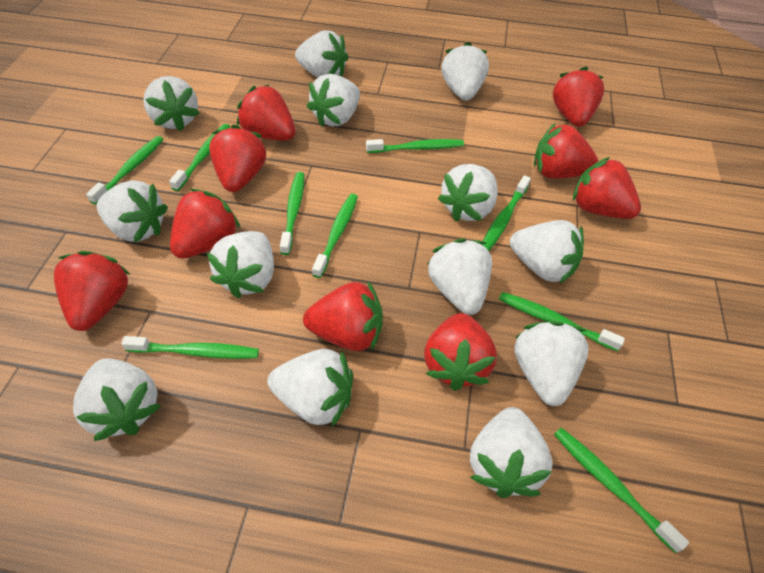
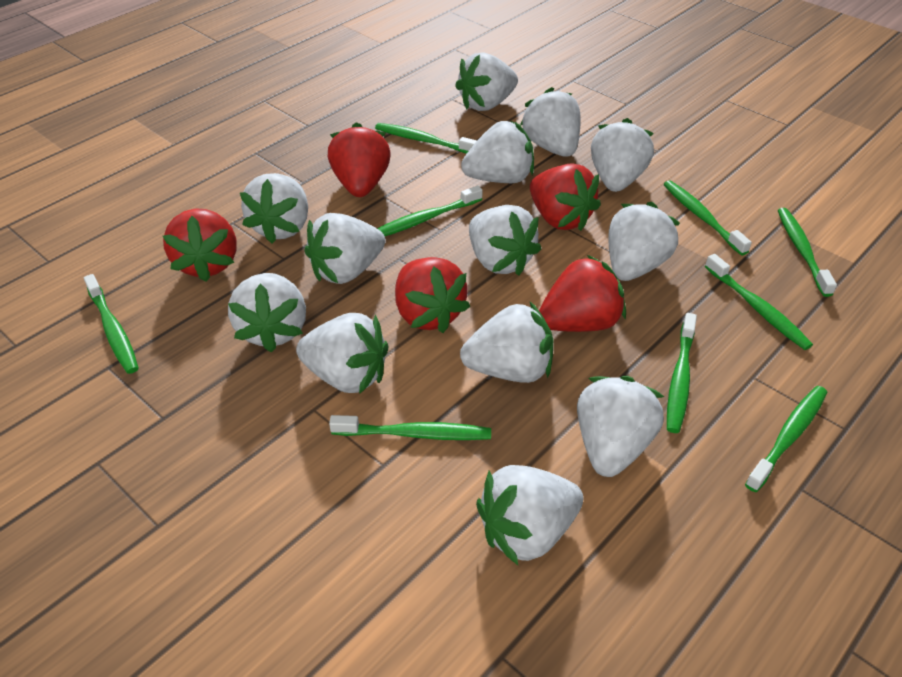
red strawberry: [54,251,131,331] [170,189,240,259] [209,125,266,192] [237,85,296,141] [303,281,383,351] [424,313,497,391] [534,123,599,179] [553,67,604,127] [573,157,641,219] = 9 -> [163,209,237,282] [328,122,391,197] [395,257,470,333] [530,164,601,231] [539,255,626,332] = 5

